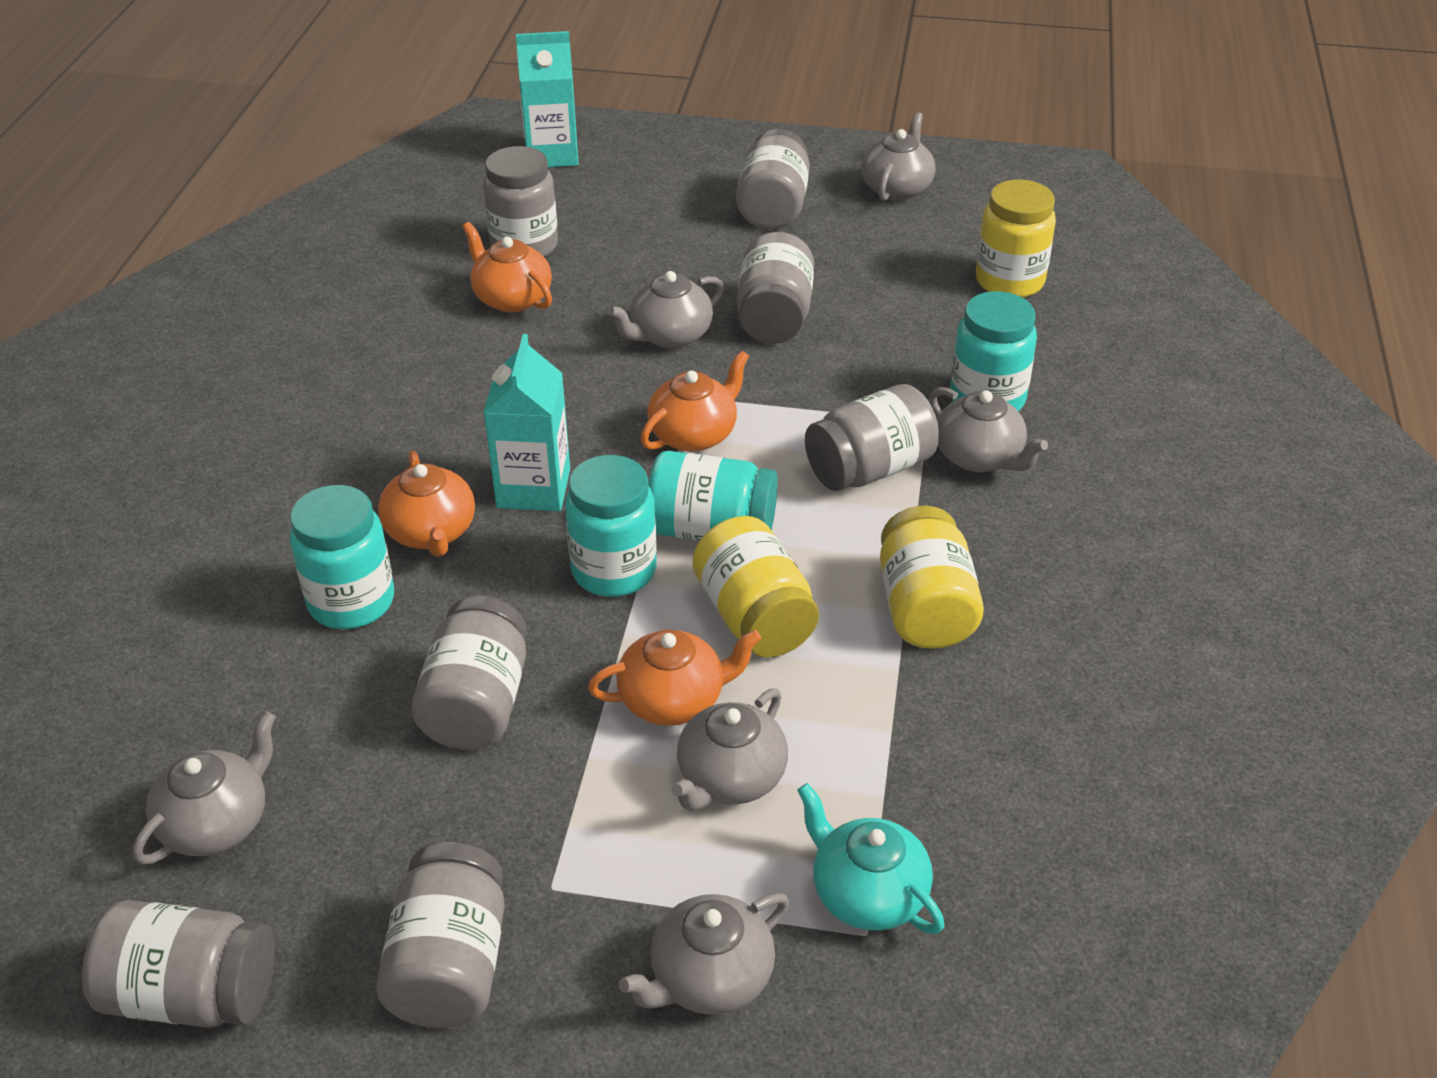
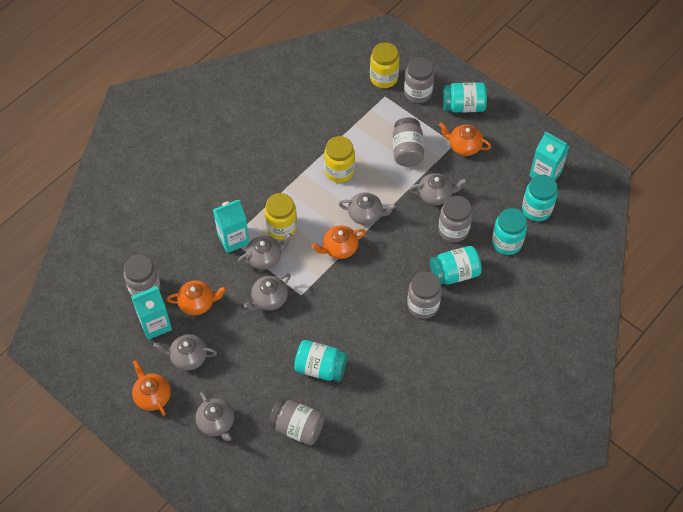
grey jar: [82,900,275,1028] [376,842,505,1028] [412,596,527,750] [483,146,558,257] [736,129,810,229] [737,232,814,344] [805,384,939,491] = 7 -> [124,255,161,296] [268,398,325,445] [393,117,424,167] [404,57,435,103] [407,272,442,319] [438,196,472,242] = 6
turquoise carton: [483,334,570,511] [516,31,579,167] = 2 -> [131,287,172,340] [213,200,250,253] [529,131,570,180] = 3
turquoise jar: [290,485,394,629] [565,455,657,597] [648,451,778,541] [950,291,1037,412] = 4 -> [294,340,348,382] [430,246,482,285] [442,82,487,113] [492,208,527,255] [522,175,558,221] = 5
turquoise teapot: [797,783,945,934] = 1 -> none = 0

